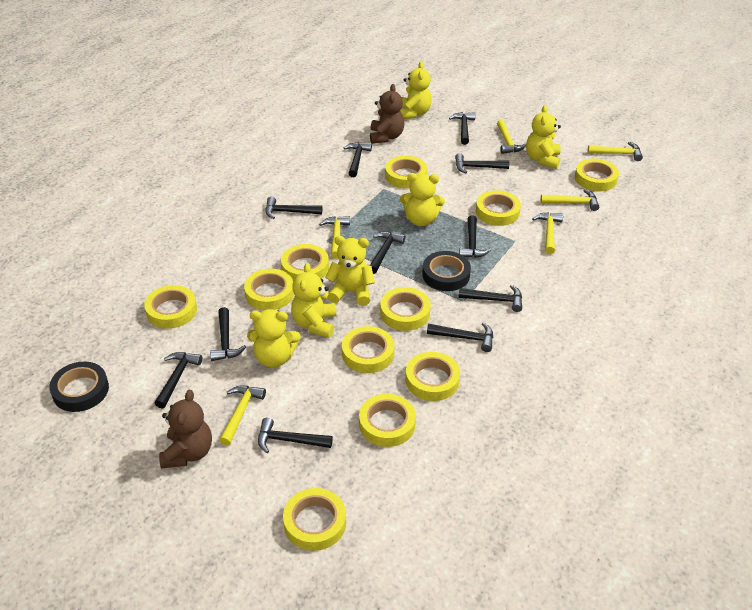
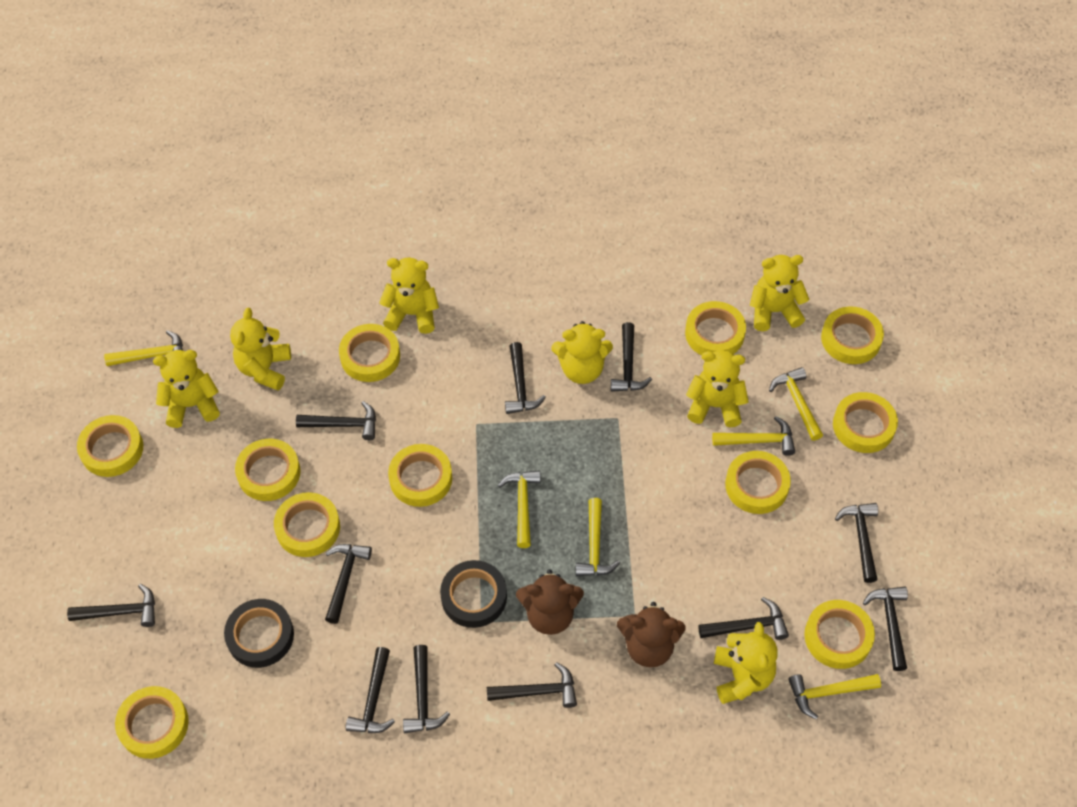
yellow teddy bear: [247,309,301,368] [291,263,337,338] [325,236,375,306] [400,62,432,119] [400,173,445,226] [526,105,561,169] = 6 -> [153,350,220,428] [230,308,291,391] [379,258,439,334] [552,321,613,384] [686,350,749,427] [714,622,778,704] [750,255,810,331] = 7

